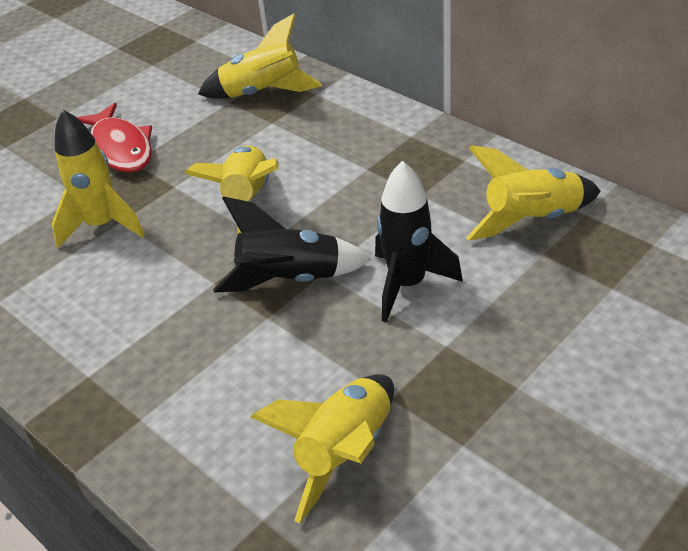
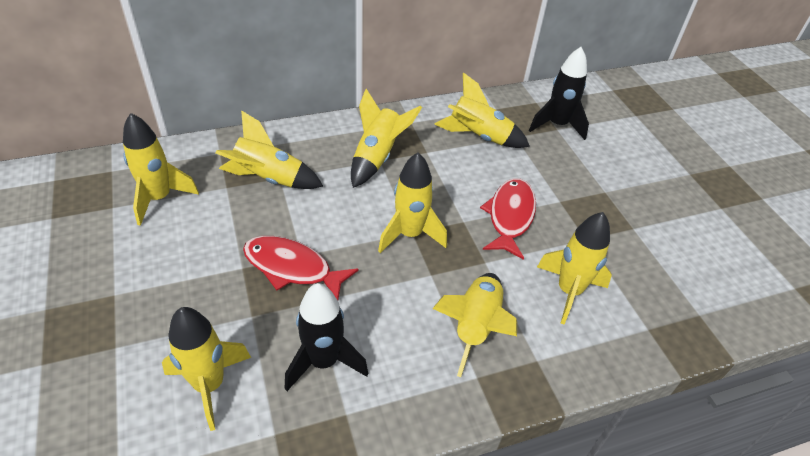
red fish: [77,103,152,173] = 1 -> [243,236,358,300] [480,178,536,260] = 2
yellow rocket: [52,110,145,248] [185,145,279,234] [198,13,322,99] [251,374,394,523] [466,145,601,241] = 5 -> [123,113,199,226] [162,307,251,431] [216,110,323,189] [351,89,422,188] [378,152,447,253] [432,273,517,377] [434,72,530,148] [537,212,612,324] = 8

